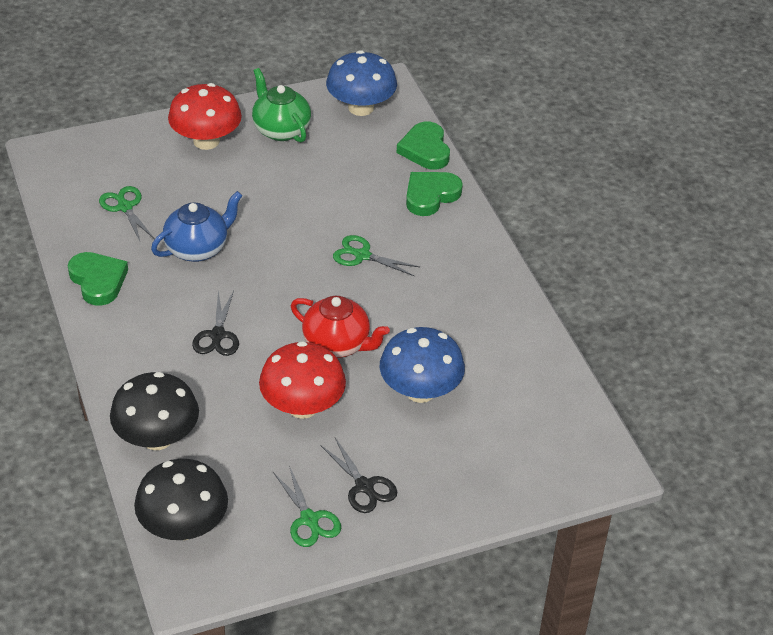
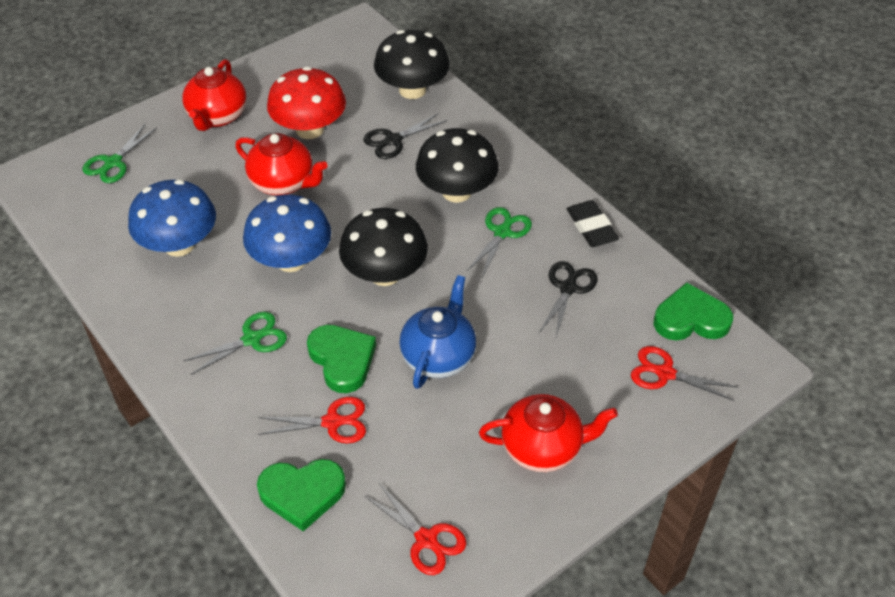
black eraser: none = 0 -> [567,200,619,247] = 1
black mushroom: [110,372,199,450] [134,459,228,540] = 2 -> [339,208,428,286] [374,30,450,99] [416,128,499,203] = 3
green teapot: [252,68,311,142] = 1 -> none = 0
red mushroom: [168,83,242,150] [259,341,346,419] = 2 -> [267,67,346,139] = 1
red scissors: none = 0 -> [258,397,366,444] [365,483,466,575] [631,346,737,401] = 3
red teapot: [291,296,390,358] = 1 -> [182,59,247,131] [235,133,328,195] [479,394,618,472] = 3

